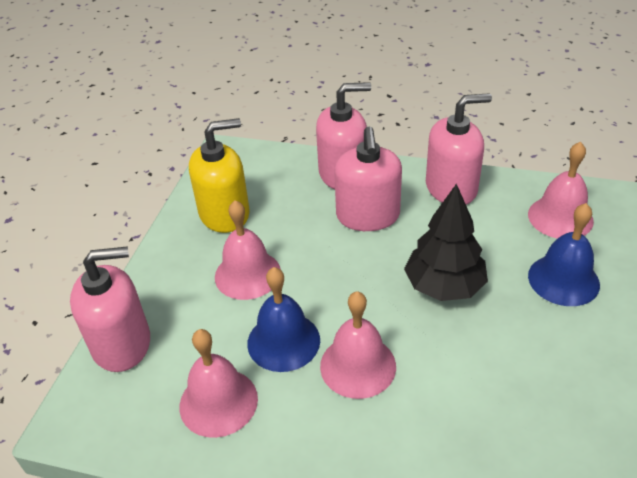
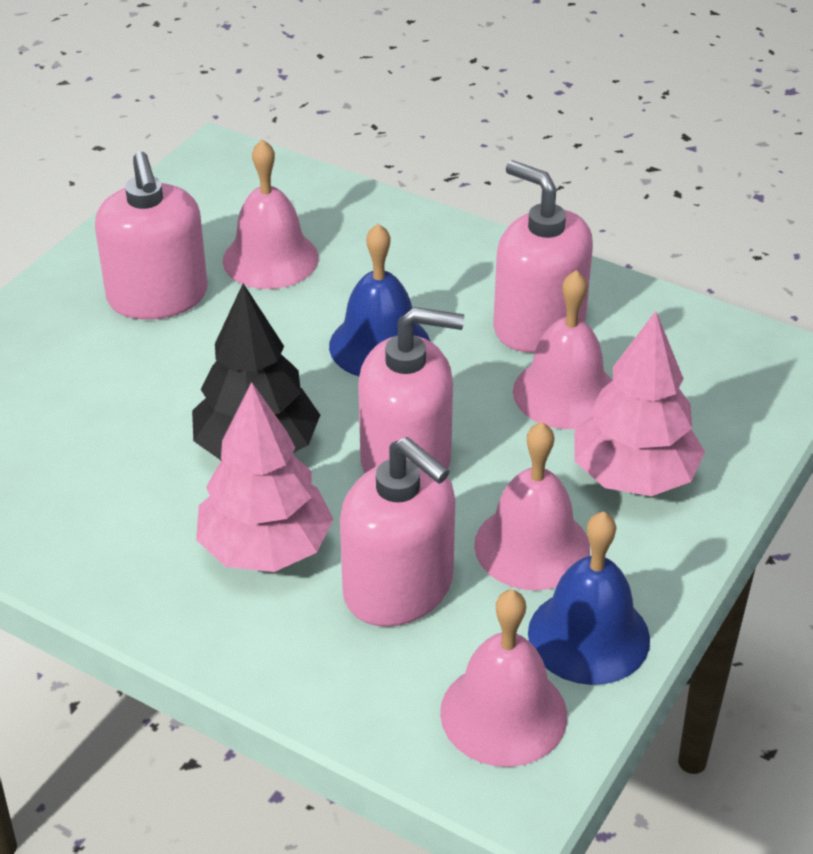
pink tree: none = 0 -> [196,382,333,572] [574,311,705,496] = 2
yellow soap dispenser: [189,118,250,233] = 1 -> none = 0

